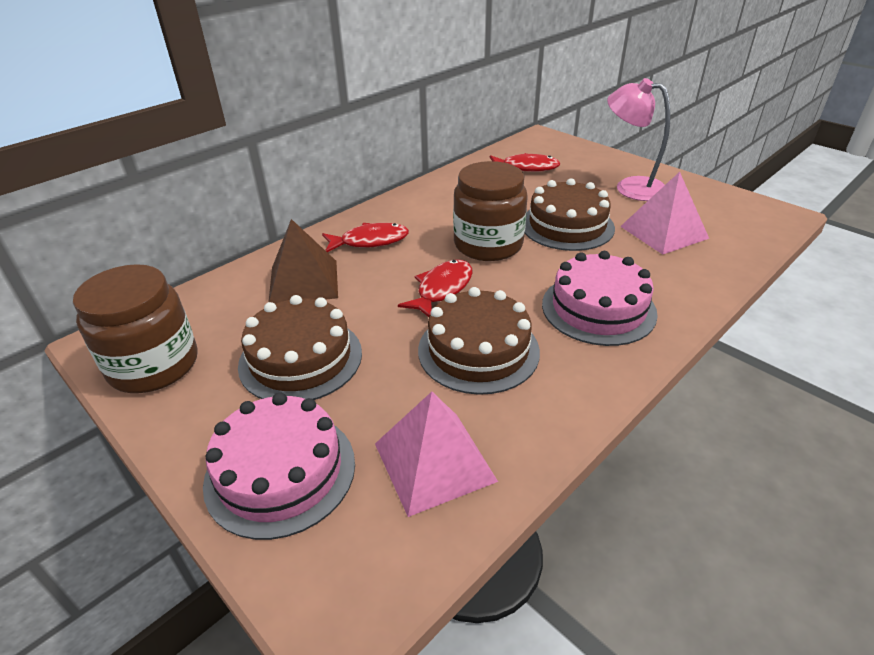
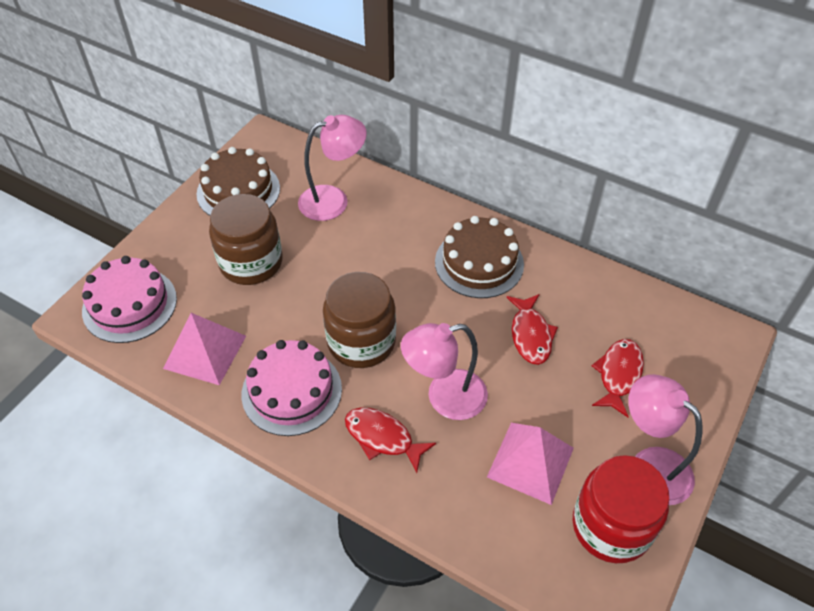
brown cake: [238,295,362,400] [418,287,540,395] [525,178,615,251] = 3 -> [196,147,280,216] [435,216,524,298] = 2
brown pyramid: [269,219,338,304] = 1 -> none = 0
pink lamp: [607,78,670,201] = 1 -> [298,115,367,221] [401,323,488,420] [628,374,702,505] = 3
red jar: none = 0 -> [572,455,669,563] = 1

